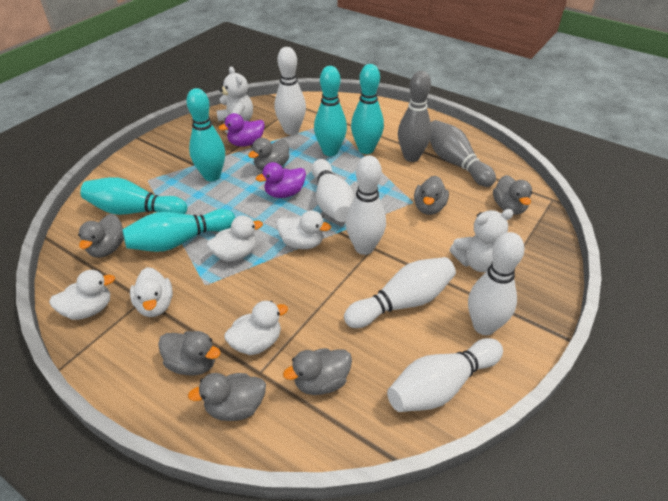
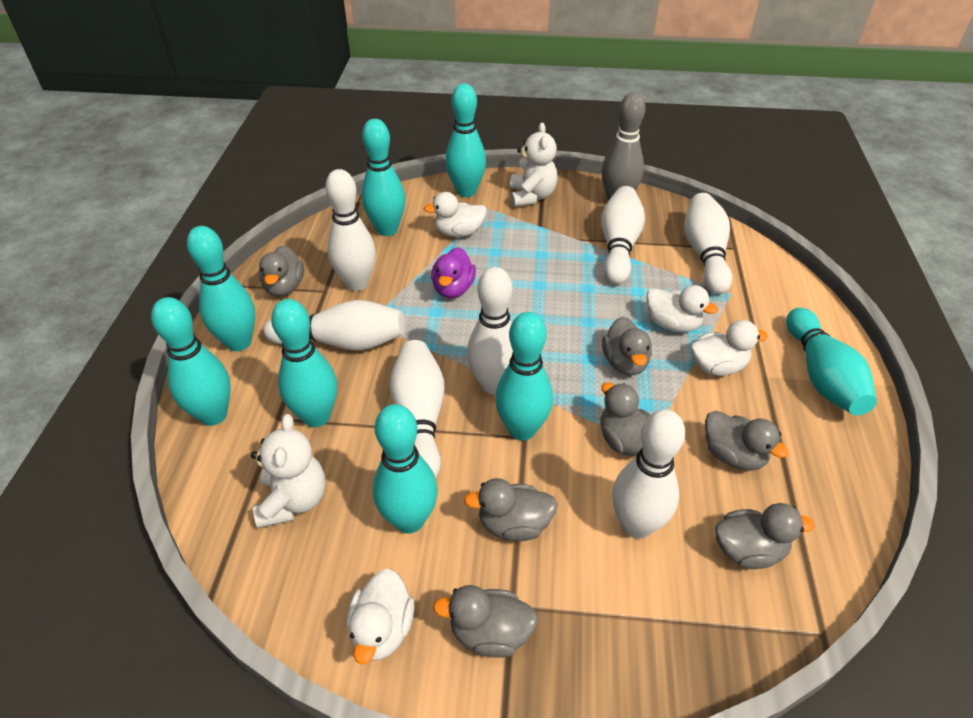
grey bowling pin: [398,71,432,162] [430,120,496,187] = 2 -> [602,92,646,201] = 1
purple duck: [219,113,265,147] [256,162,306,198] = 2 -> [431,247,476,298] = 1
turquoise bowling pin: [80,177,187,215] [122,209,235,252] [186,88,225,181] [314,66,347,156] [351,64,384,154] = 5 -> [151,297,231,426] [187,226,255,351] [271,299,337,427] [361,119,406,236] [372,404,438,534] [445,83,486,197] [495,312,553,441] [786,308,877,415] = 8
white bowling pin: [275,47,306,135] [312,159,354,222] [344,257,456,328] [346,155,386,255] [387,338,503,412] [468,232,525,335] = 6 -> [263,300,405,351] [325,169,376,291] [389,340,445,479] [467,267,513,394] [601,186,645,284] [612,409,685,539] [684,193,732,294] = 7
white duck: [49,270,115,320] [130,267,173,317] [207,216,263,262] [224,301,288,355] [276,210,331,249] = 5 -> [347,568,415,664] [424,192,487,237] [646,285,718,333] [690,320,768,376] = 4

